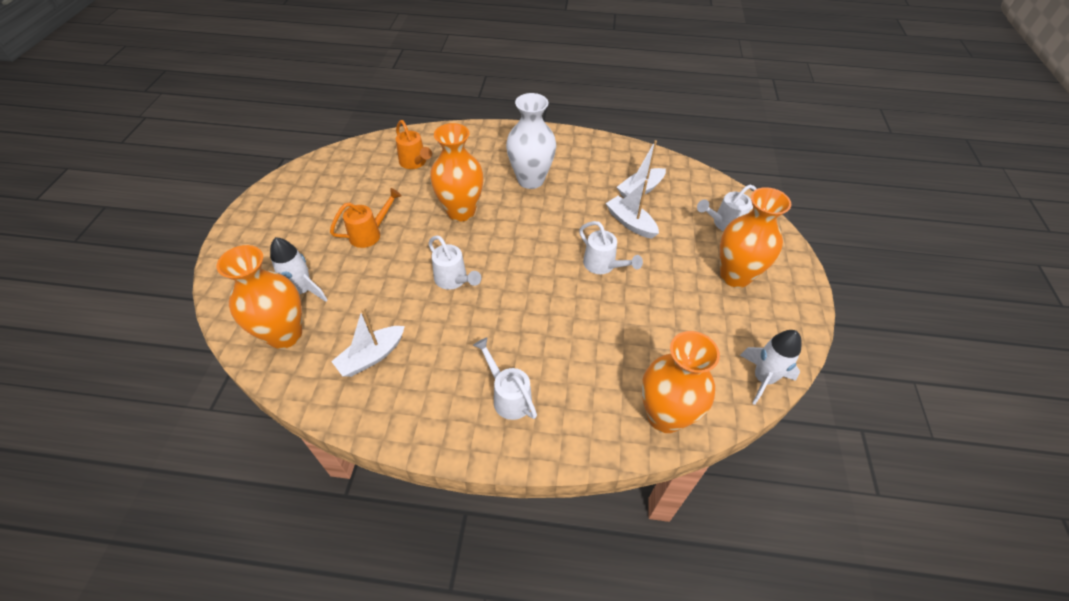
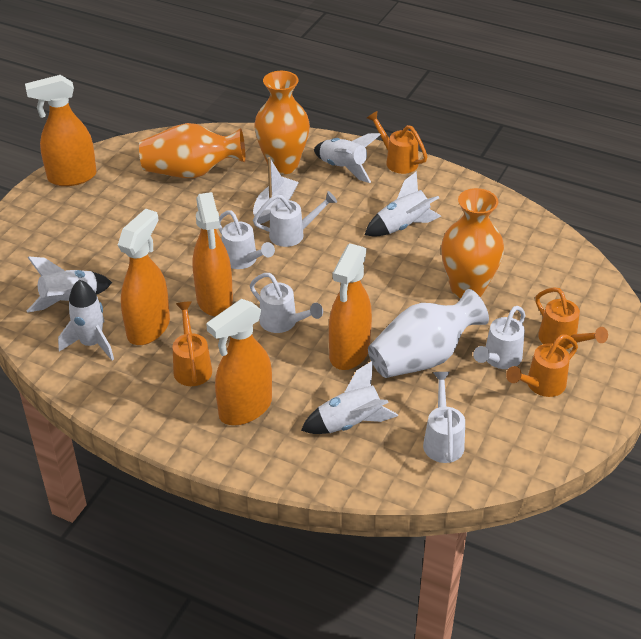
orange spray bottle: none = 0 -> [25,75,97,186] [118,209,170,345] [192,192,233,316] [206,299,272,425] [329,243,372,370] = 5
orange vase: [217,245,302,349] [430,123,484,221] [641,331,720,433] [720,187,791,288] = 4 -> [139,123,246,178] [254,71,310,174] [441,188,504,299] = 3
orange watering can: [330,188,402,248] [396,120,432,169] = 2 -> [173,301,212,386] [367,111,427,174] [506,335,578,397] [535,287,608,349] = 4
white boat: [331,308,405,377] [606,180,659,239] [617,140,666,198] = 3 -> [253,157,299,224] = 1
white rocket: [270,237,327,302] [740,330,801,405] = 2 -> [27,256,112,313] [58,280,114,361] [301,361,398,434] [314,133,381,183] [365,171,441,237] = 5
white watering can: [428,235,481,290] [473,338,537,420] [579,221,643,274] [697,184,757,231] = 4 -> [218,210,275,269] [250,273,323,333] [253,191,337,247] [423,372,465,463] [473,306,525,369] = 5

